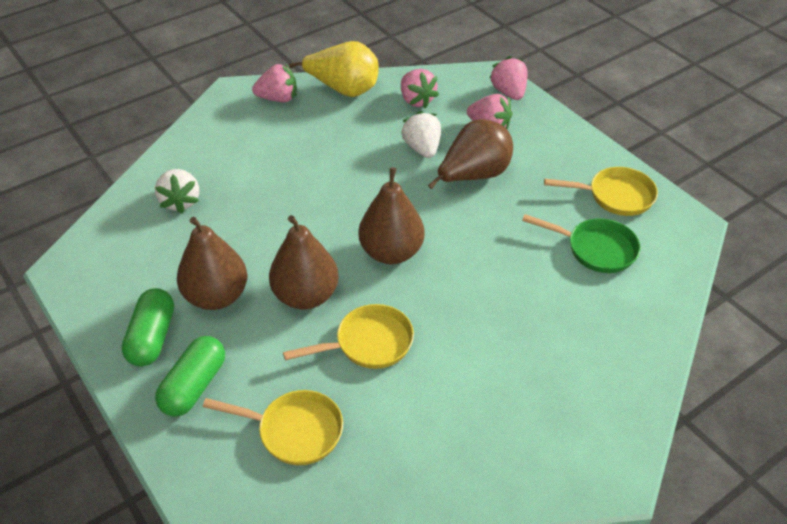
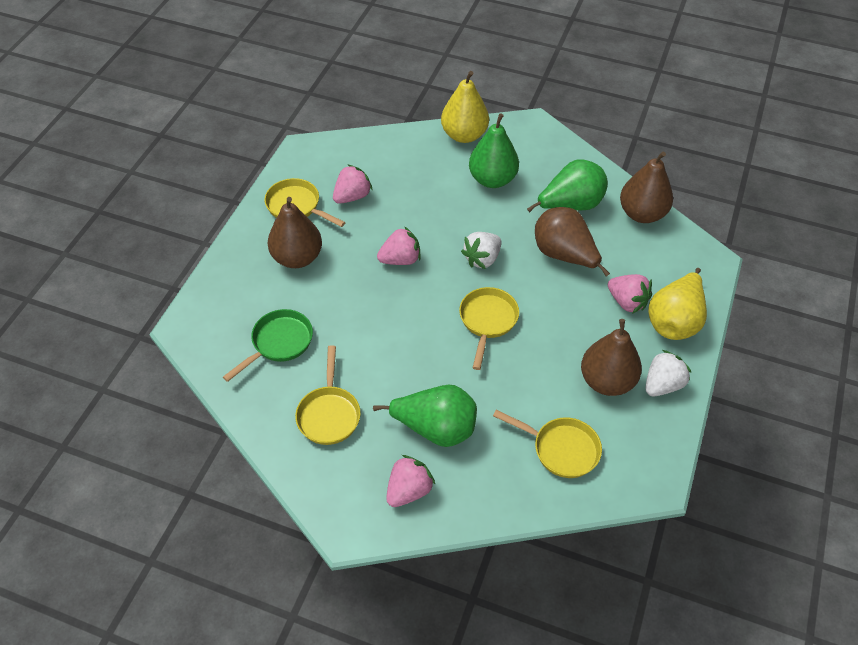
green capsule: [122,288,174,367] [155,336,225,417] = 2 -> none = 0
green pear: none = 0 -> [373,385,477,447] [469,113,519,188] [527,159,608,212] = 3
yellow pan: [203,390,343,465] [283,304,414,369] [544,167,658,216] = 3 -> [264,178,346,227] [295,345,361,445] [459,287,519,370] [493,410,602,478] = 4
yellow pear: [289,41,379,97] = 1 -> [441,71,489,143] [648,268,707,340] = 2

